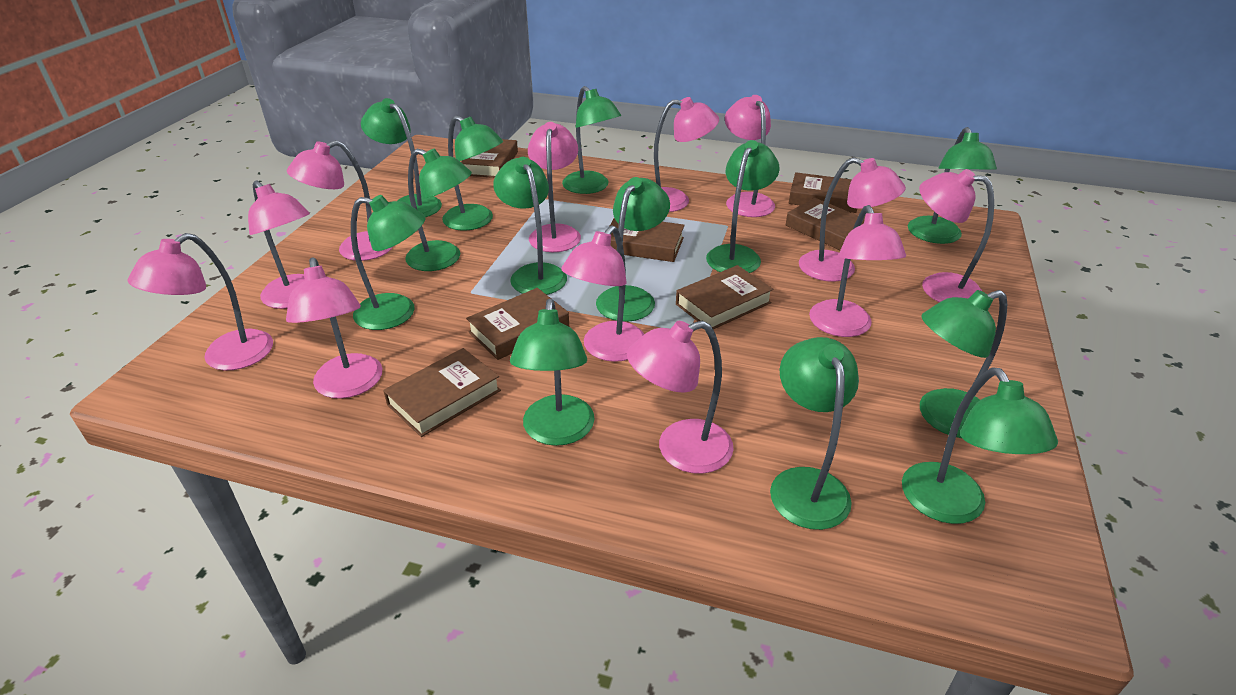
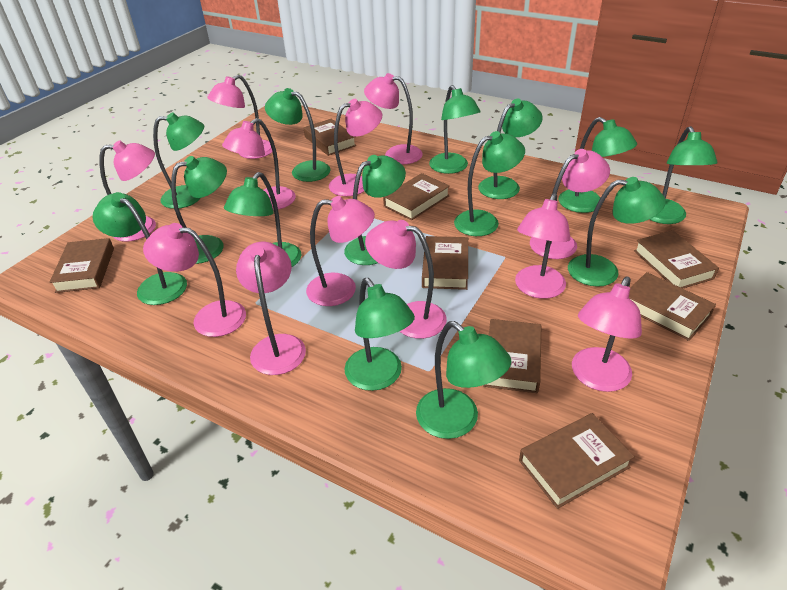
brown book: [383,348,501,437] [461,139,518,178] [466,288,569,360] [609,218,685,262] [676,265,774,329] [786,198,865,250] [788,172,857,213] = 7 -> [49,238,114,293] [303,119,356,156] [383,173,450,220] [422,236,468,290] [483,319,541,393] [519,413,635,509] [629,272,716,341] [634,230,719,288] = 8
green lamp: [351,195,426,330] [361,98,442,217] [405,148,472,271] [442,115,503,231] [493,157,567,295] [510,299,595,446] [562,86,621,194] [596,177,670,322] [706,140,779,273] [770,337,859,530] [902,367,1058,524] [908,127,997,244] [920,290,1007,438] = 13 -> [93,192,187,305] [153,113,204,209] [171,156,227,264] [224,172,301,267] [265,88,331,182] [344,155,406,265] [344,278,415,391] [416,321,512,439] [429,85,481,174] [454,131,525,236] [478,99,543,199] [559,117,637,213] [568,177,666,287] [649,126,718,224] = 14

